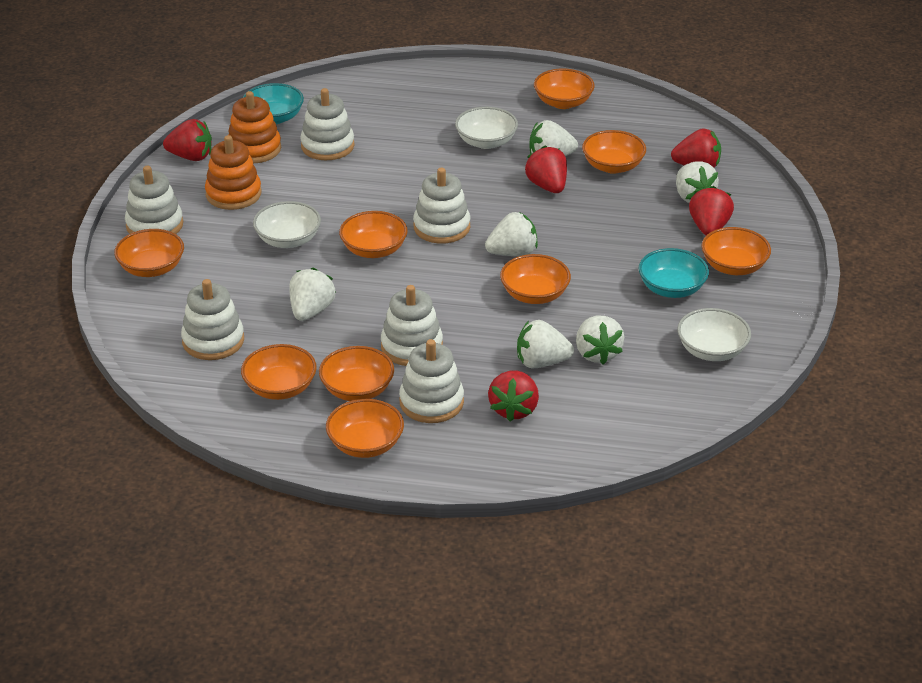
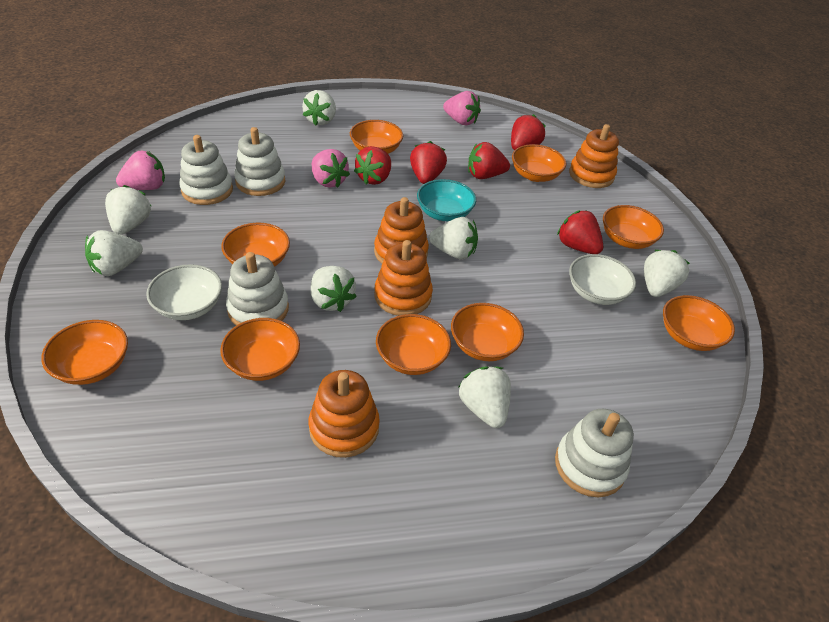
orange stacking toy: [205,135,261,210] [228,91,281,163] = 2 -> [309,370,380,458] [374,197,429,264] [374,240,433,316] [569,124,619,188] = 4
pink strawberry: none = 0 -> [116,151,165,190] [312,149,350,188] [443,91,481,125] = 3
turquoise bowl: [243,83,304,124] [639,248,709,298] = 2 -> [417,179,476,222] = 1
white bowl: [253,201,321,248] [455,107,518,149] [677,308,751,361] = 3 -> [146,264,222,320] [569,254,636,305] = 2
white stacking toy: [125,166,183,234] [181,279,244,360] [300,88,355,160] [381,285,443,366] [399,339,464,423] [413,168,470,244] = 6 -> [179,135,233,205] [226,252,289,326] [234,127,285,196] [555,409,634,497] = 4
white strawberry: [289,268,336,321] [485,212,538,256] [517,320,574,368] [530,120,578,156] [576,316,624,365] [676,161,719,203] = 6 -> [85,230,143,276] [105,185,151,235] [302,90,336,126] [311,266,357,312] [429,217,478,259] [458,366,511,428] [644,250,690,297] = 7

